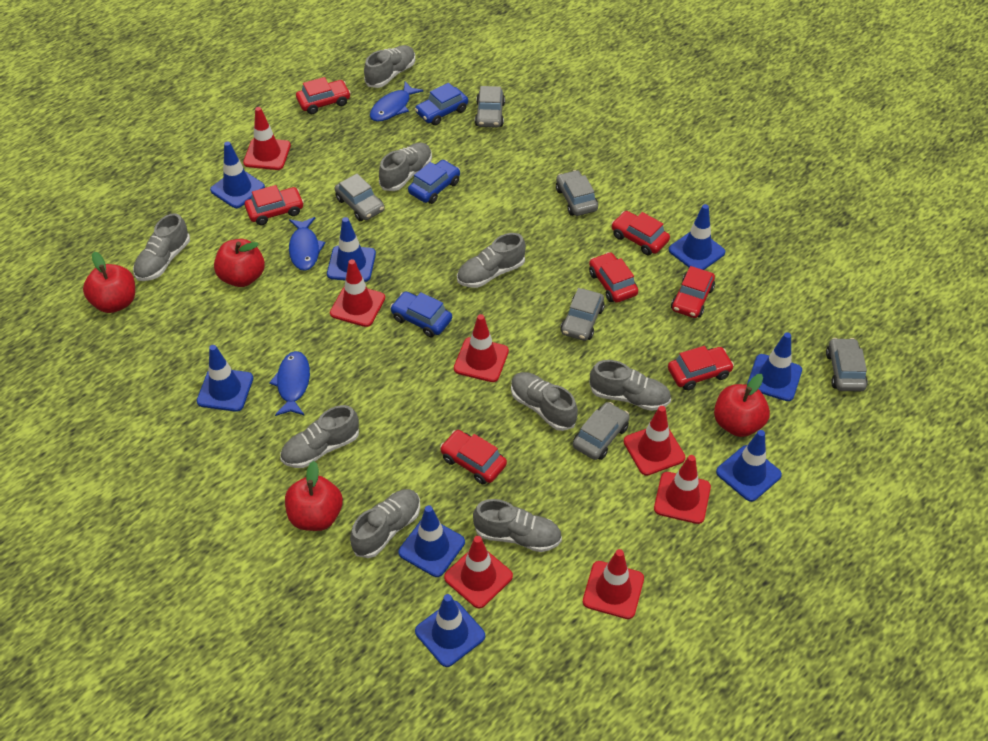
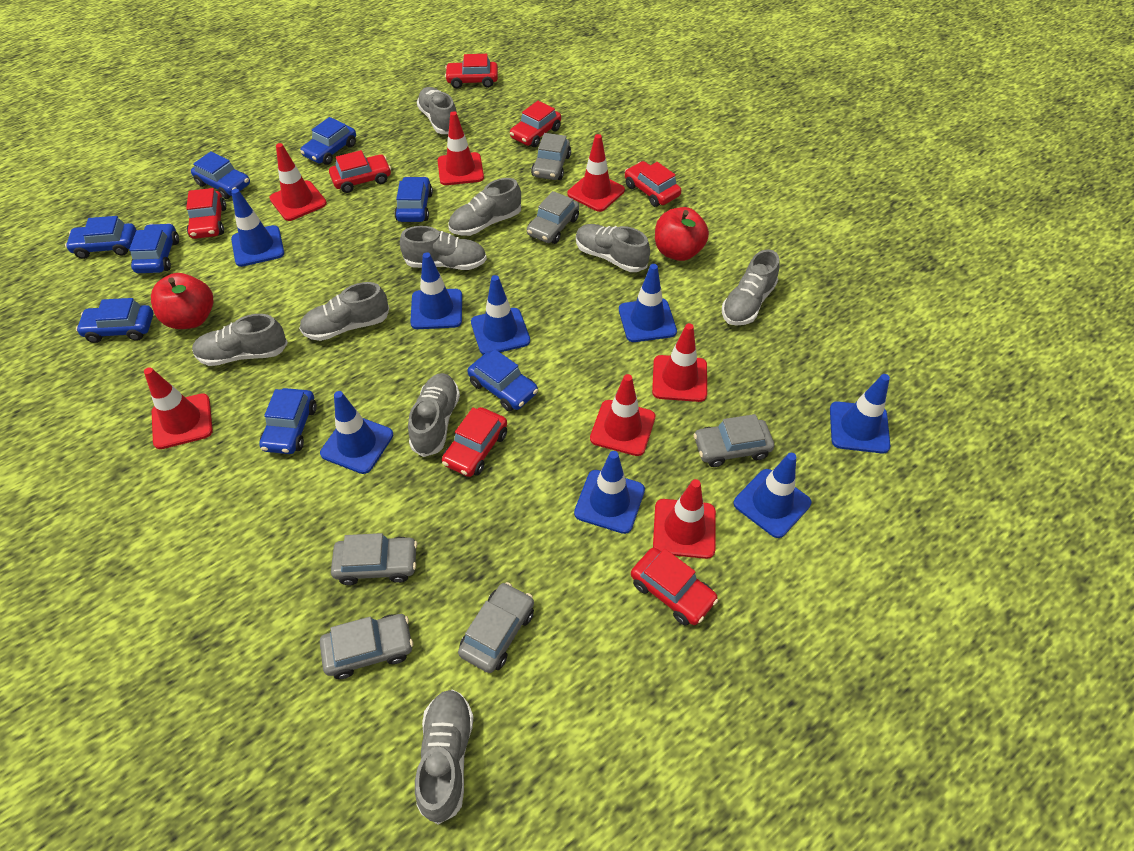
blue car: [390,291,452,337] [408,160,460,204] [415,83,468,125] = 3 -> [65,216,136,259] [76,298,153,343] [129,223,179,273] [191,151,250,199] [259,388,317,454] [300,117,356,165] [394,176,433,222] [468,349,538,411] = 8
blue fish: [269,351,310,416] [289,217,326,271] [370,81,423,122] = 3 -> none = 0
red apple: [83,252,135,313] [214,239,265,287] [285,461,343,531] [714,374,770,437] = 4 -> [151,273,213,329] [655,207,709,261] = 2

